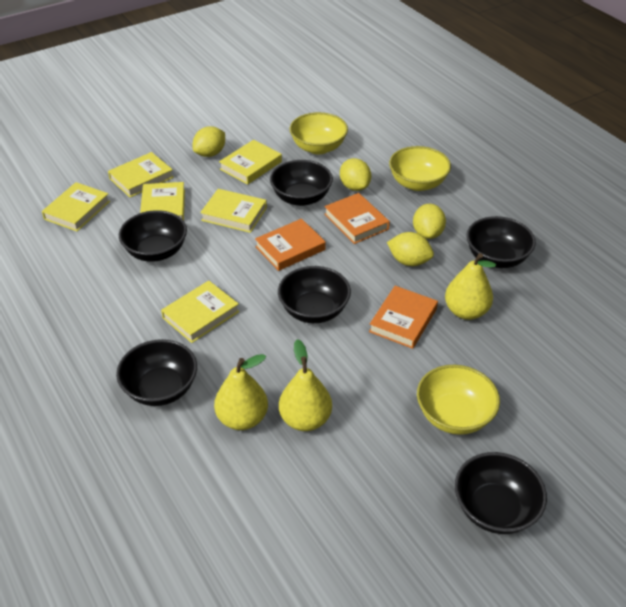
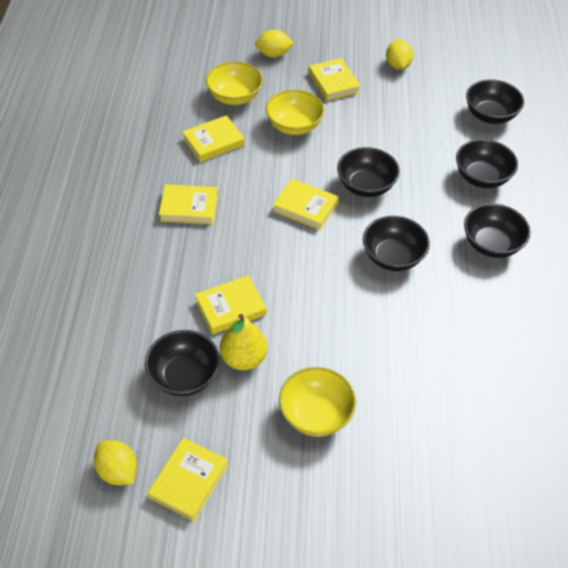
orange book: [255,219,326,271] [324,193,390,244] [369,286,438,349] = 3 -> none = 0
yellow lemon: [193,126,225,157] [340,158,371,191] [387,232,434,266] [413,204,446,239] = 4 -> [94,440,137,485] [255,30,294,58] [386,40,413,70] = 3
yellow pear: [214,354,268,430] [279,339,332,431] [445,253,496,320] = 3 -> [220,314,267,370] = 1

